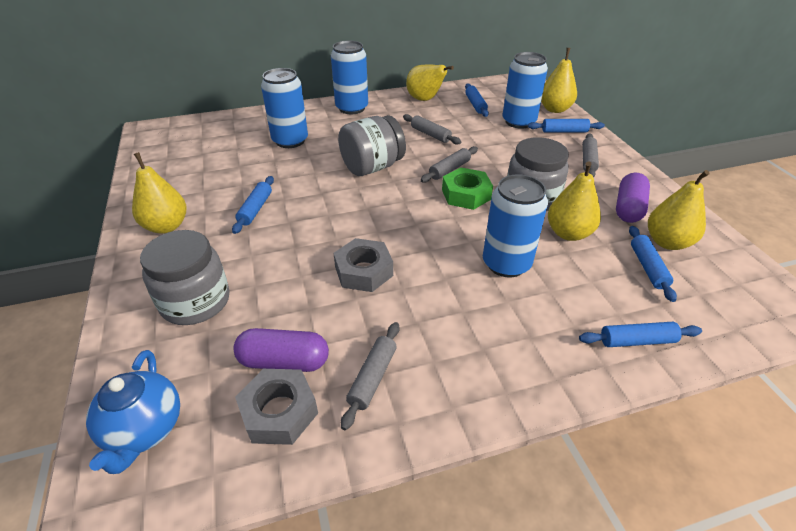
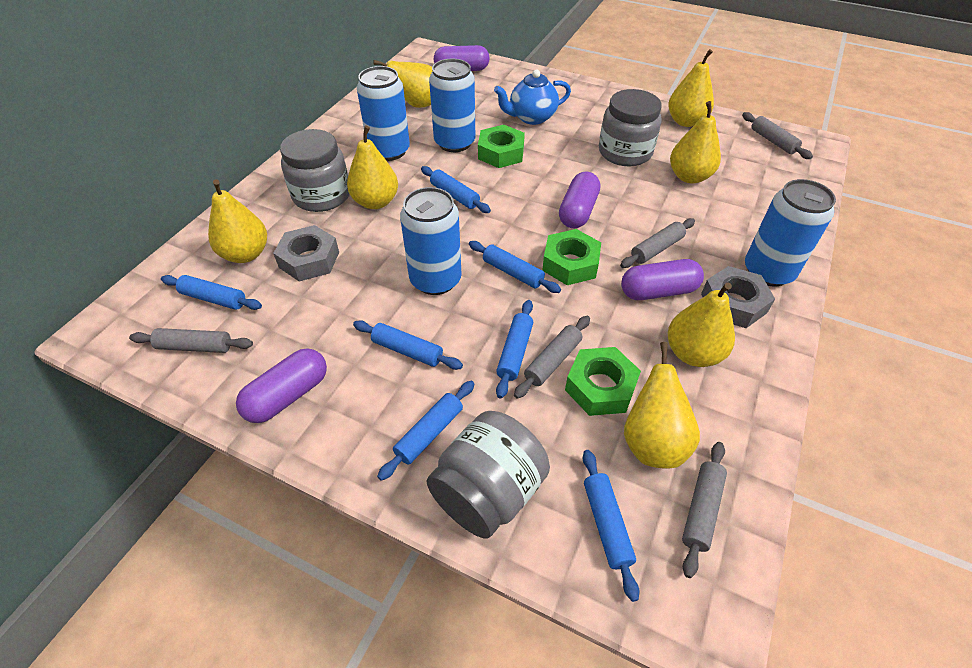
blue rolling pin: [232,176,274,234] [465,84,489,117] [528,119,605,132] [579,322,702,347] [629,226,677,302] = 5 -> [161,275,262,310] [353,320,463,370] [377,381,475,481] [421,166,491,213] [469,241,561,293] [496,300,533,398] [583,450,639,602] = 7
green nut: [442,167,493,210] = 1 -> [478,125,525,168] [542,229,601,285] [565,347,641,416] = 3
grey rolling pin: [341,322,399,430] [403,114,461,145] [420,146,478,183] [582,133,599,177] = 4 -> [129,328,253,353] [514,316,590,399] [620,218,695,268] [682,442,727,578] [742,112,813,159] = 5
purple capsule: [233,328,329,372] [616,173,650,223] = 2 -> [236,348,327,423] [434,45,489,71] [559,171,600,228] [621,259,704,300] = 4
yellow pear: [132,152,187,234] [406,64,454,101] [541,48,577,113] [548,161,601,241] [648,170,710,250] = 5 -> [208,179,267,263] [347,126,398,209] [373,60,432,108] [624,342,700,469] [668,49,714,127] [668,283,735,367] [670,101,721,184] = 7

